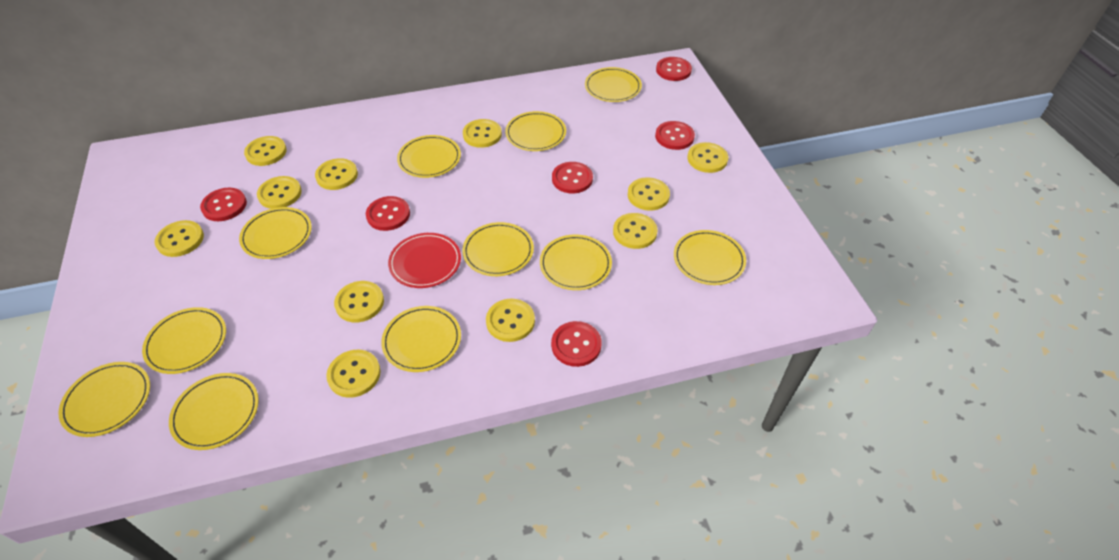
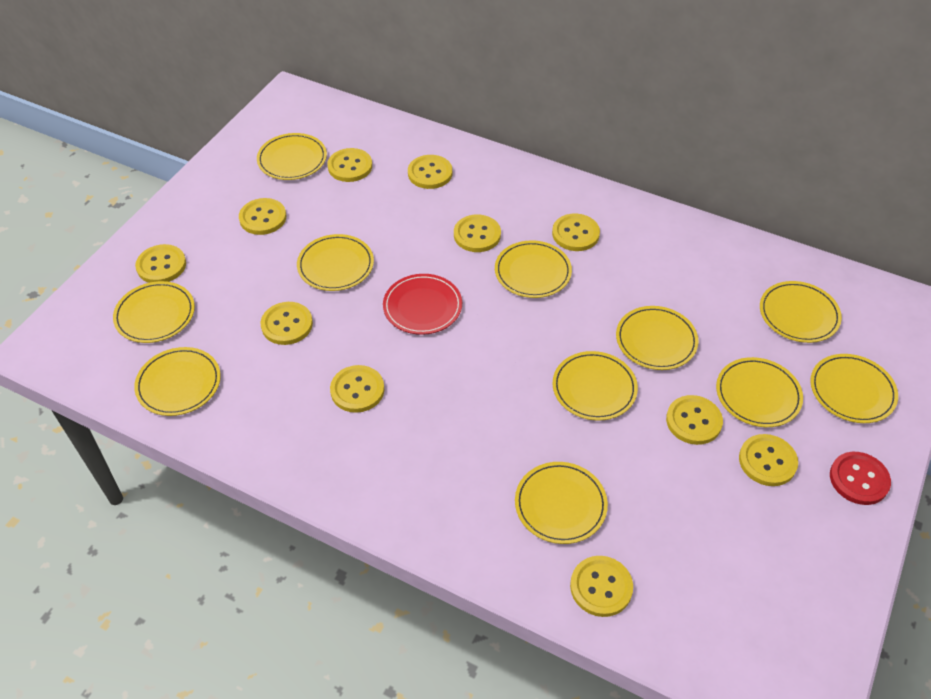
red button: [200,188,247,221] [366,196,410,231] [551,321,602,367] [552,162,593,193] [655,121,695,150] [656,57,692,81] = 6 -> [830,452,891,505] = 1

